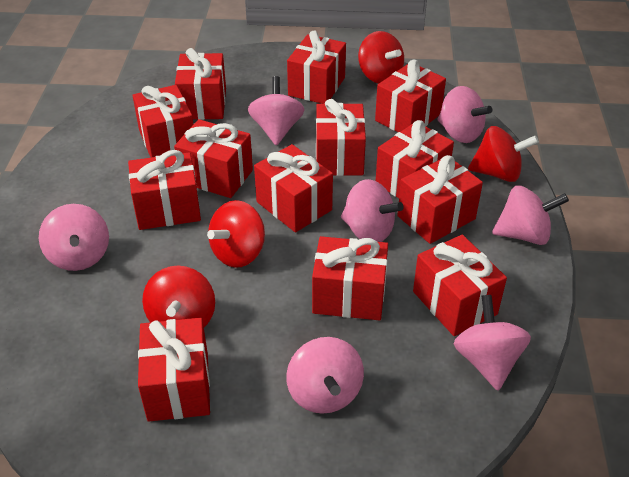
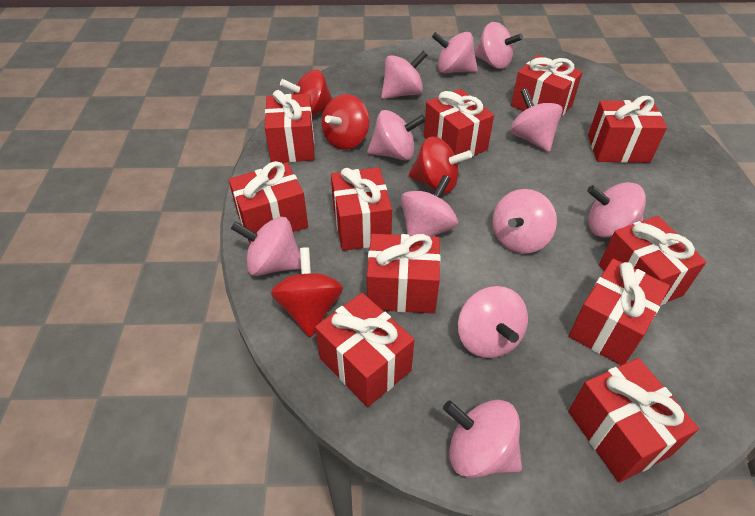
pink spinning top: [39,204,109,271] [248,76,305,146] [286,337,364,414] [341,179,403,242] [438,86,492,143] [454,295,531,391] [492,185,569,245] = 7 -> [231,217,301,276] [367,110,426,160] [381,51,427,99] [401,175,458,237] [432,32,478,73] [443,400,522,478] [458,286,528,358] [474,22,523,69] [492,189,557,254] [510,88,563,152] [587,182,646,238] = 11
red gift: [128,150,201,230] [132,85,194,158] [138,318,210,422] [174,119,253,198] [175,48,226,120] [254,144,333,233] [287,30,346,104] [312,236,388,320] [316,99,366,176] [375,60,446,132] [376,120,454,198] [397,155,483,244] [413,235,507,336] = 13 -> [228,161,308,243] [265,90,315,162] [315,293,414,407] [331,167,392,251] [367,234,441,314] [424,89,494,157] [511,55,583,118] [568,358,699,483] [569,259,670,365] [588,96,667,163] [599,216,706,306] = 11

